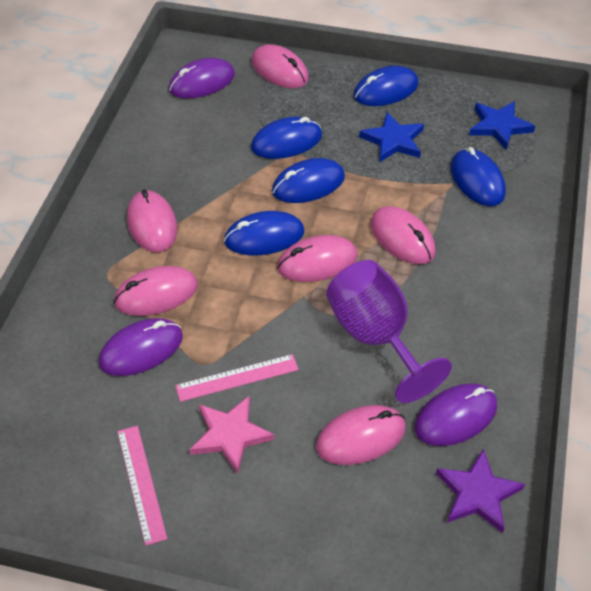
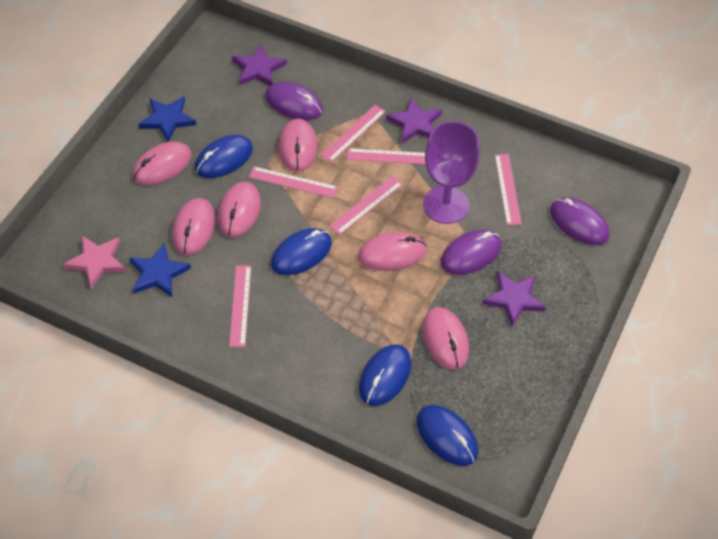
blue mouse: [224,211,304,255] [251,117,322,159] [272,158,345,203] [354,66,419,106] [450,147,506,206] = 5 -> [195,135,253,178] [271,228,332,275] [359,344,411,406] [416,405,478,466] = 4
pink ruler: [117,426,167,546] [175,354,299,402] = 2 -> [229,265,251,347] [249,166,338,198] [320,105,386,162] [329,176,403,235] [347,148,426,164] [495,154,522,225] = 6
purple star: [436,449,525,533] = 1 -> [232,44,287,86] [386,97,442,143] [482,271,546,327] = 3

